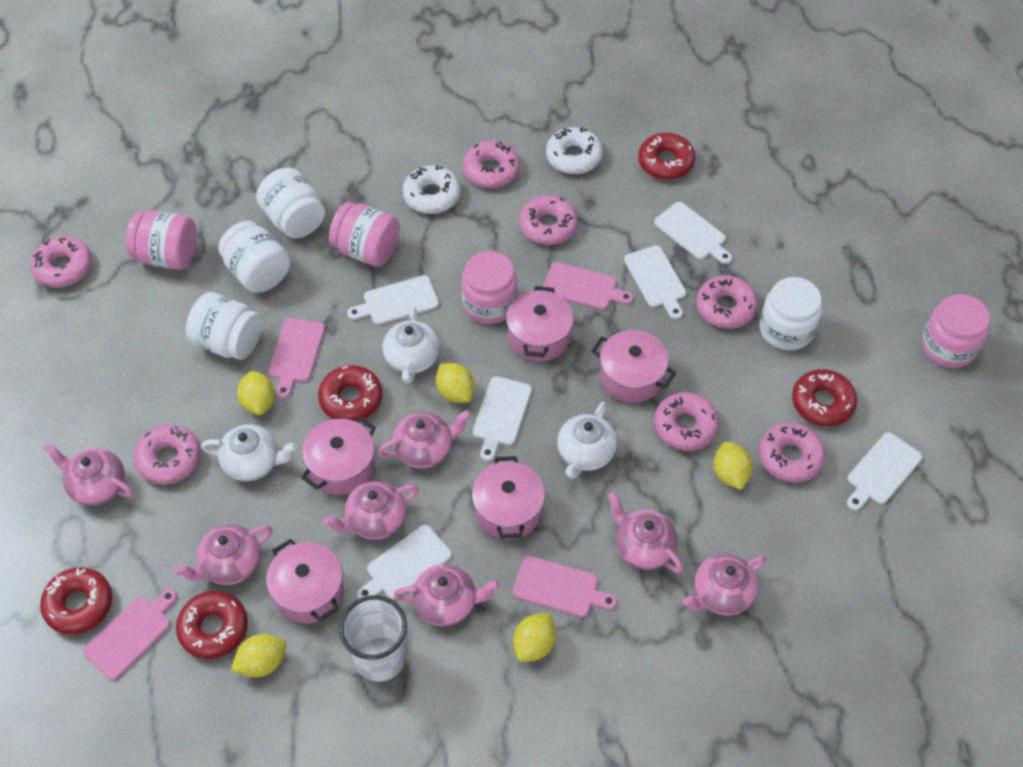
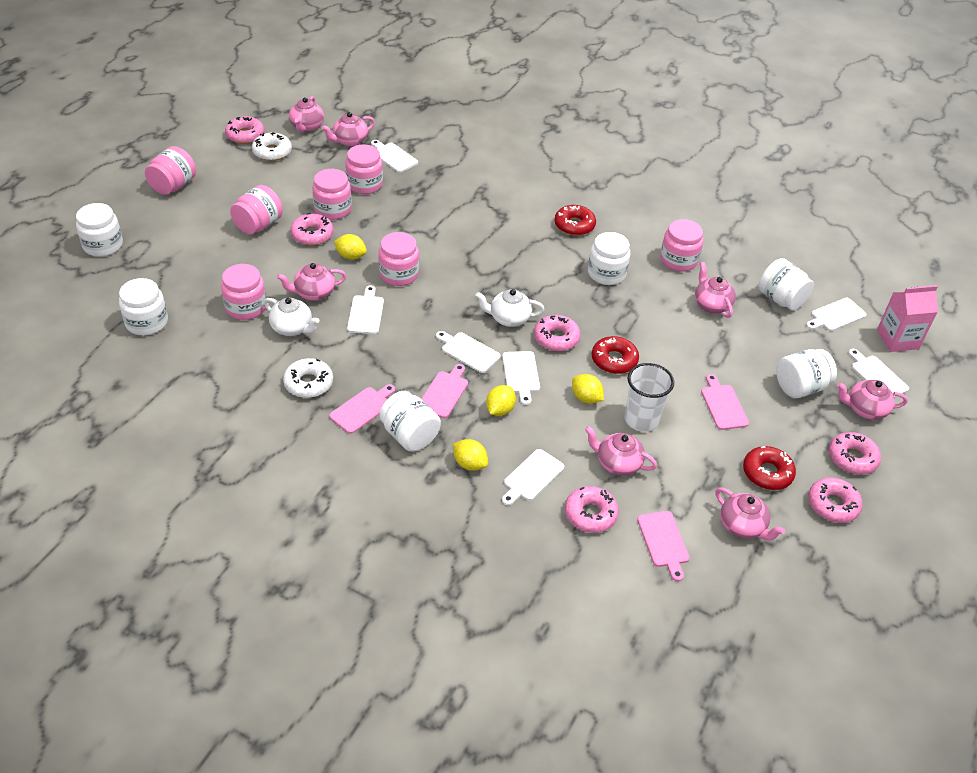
pink carton: none = 0 -> [877,285,938,352] = 1
pink donut: [30,236,92,287] [134,424,201,484] [463,141,520,188] [519,195,578,245] [654,392,719,451] [696,275,758,329] [759,422,826,483] = 7 -> [225,116,265,144] [290,213,334,246] [534,315,581,351] [565,486,619,533] [808,477,863,523] [829,432,881,475] = 6
pink jar: [126,211,197,270] [329,202,400,267] [461,251,517,324] [922,294,990,368] = 4 -> [145,146,196,195] [221,264,266,320] [230,185,283,235] [312,169,352,220] [345,144,383,194] [378,232,419,286] [660,219,703,272] = 7
pink pot: [266,539,344,624] [301,417,376,495] [472,456,545,540] [506,286,574,362] [592,330,676,403] = 5 -> none = 0
red donut: [40,567,112,634] [176,591,248,659] [318,365,382,421] [638,133,695,180] [792,369,857,427] = 5 -> [554,205,596,236] [592,336,639,374] [743,446,796,490] = 3
white cutting board: [347,275,439,325] [357,525,452,599] [473,376,532,461] [624,245,686,319] [654,202,732,264] [847,432,922,510] = 6 -> [347,285,384,334] [371,140,418,173] [436,331,501,373] [502,351,540,405] [502,449,564,505] [806,298,867,331] [848,349,909,398] = 7
white jar: [186,292,262,360] [218,221,290,293] [256,167,325,238] [760,277,822,351] = 4 -> [76,203,123,257] [119,278,168,335] [380,391,441,452] [588,232,630,285] [759,258,814,310] [776,349,837,398] = 6
white teapot: [201,424,297,481] [383,307,439,383] [557,402,617,479] = 3 -> [264,297,319,336] [475,289,545,327] = 2
yellow lemon: [231,634,286,678] [237,371,275,415] [436,363,475,403] [513,613,556,662] [714,441,753,490] = 5 -> [334,234,367,260] [453,439,488,471] [486,385,516,416] [572,374,604,404] = 4

